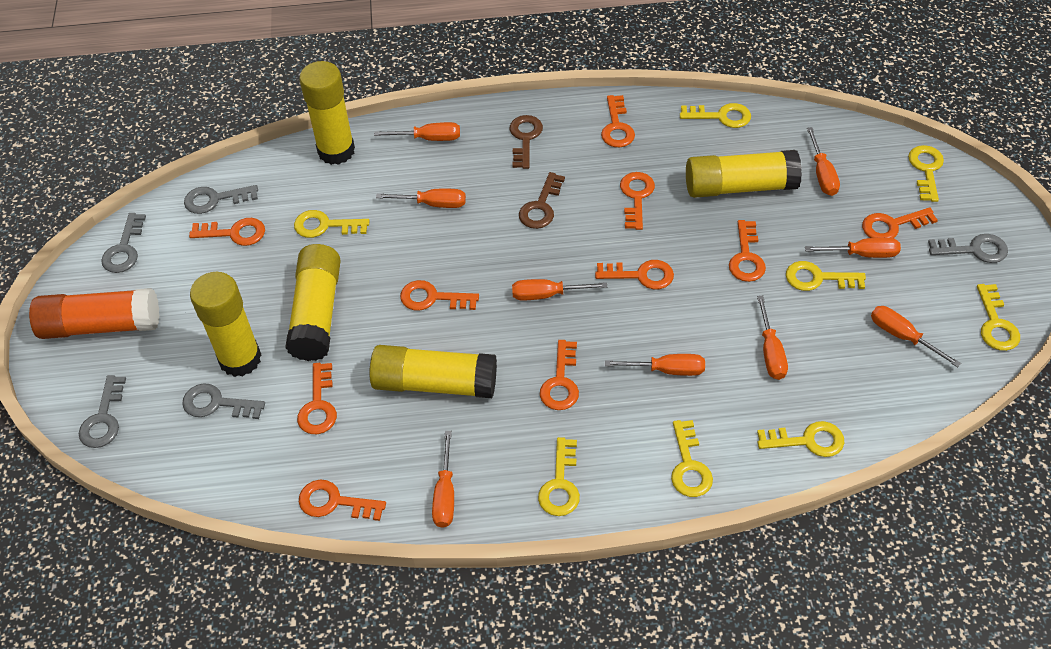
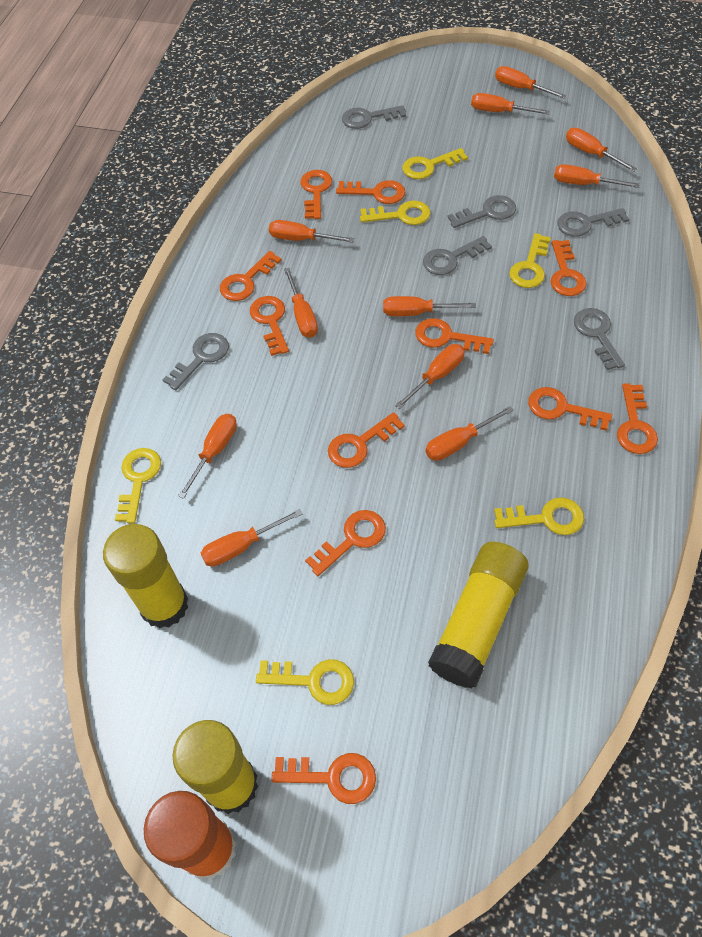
brown key: [510,115,543,169] [519,172,565,229] = 2 -> none = 0
grey key: [79,375,126,448] [101,213,146,273] [182,383,265,419] [184,185,258,214] [928,234,1008,263] = 5 -> [163,333,229,391] [342,105,406,129] [423,236,492,275] [447,195,516,228] [557,208,629,237] [574,308,625,370] = 6
orange key: [189,218,265,246] [297,363,337,434] [299,480,386,521] [400,280,479,311] [540,340,579,410] [595,260,674,289] [601,95,635,147] [620,172,655,230] [729,220,766,282] [862,207,938,238] = 10 -> [220,251,282,301] [250,296,289,356] [271,753,376,804] [300,170,332,219] [305,510,386,576] [328,412,405,468] [336,180,405,204] [415,318,494,354] [528,387,612,431] [551,240,586,296] [617,383,658,454] = 11
orange screwdriver: [374,122,460,141] [376,189,466,208] [432,431,454,528] [512,279,607,300] [605,354,705,376] [757,296,788,380] [805,237,901,258] [807,127,840,196] [871,306,961,367] = 9 -> [178,414,237,499] [201,509,302,567] [269,220,354,243] [284,268,318,338] [383,296,476,316] [395,344,465,409] [426,406,514,461] [471,93,550,115] [495,66,567,99] [554,164,640,188] [566,128,637,172] = 11
yellow glue stick: [190,272,261,377] [285,244,341,361] [299,61,355,165] [369,345,497,398] [686,150,802,198] = 5 -> [103,524,188,629] [172,720,258,814] [428,542,529,688] = 3
yellow key: [294,210,369,238] [538,437,580,516] [671,420,713,497] [680,103,751,128] [757,421,844,457] [786,261,866,291] [908,145,944,202] [977,284,1020,351] = 8 -> [115,448,161,523] [256,659,354,705] [360,201,430,225] [403,148,468,179] [494,498,584,535] [509,233,551,288] = 6

